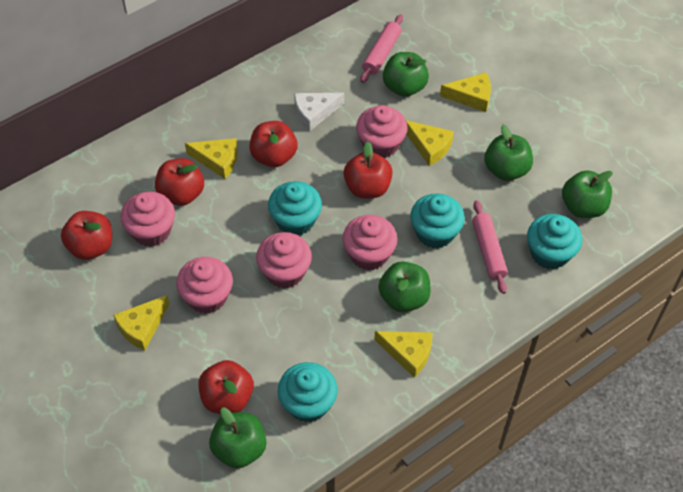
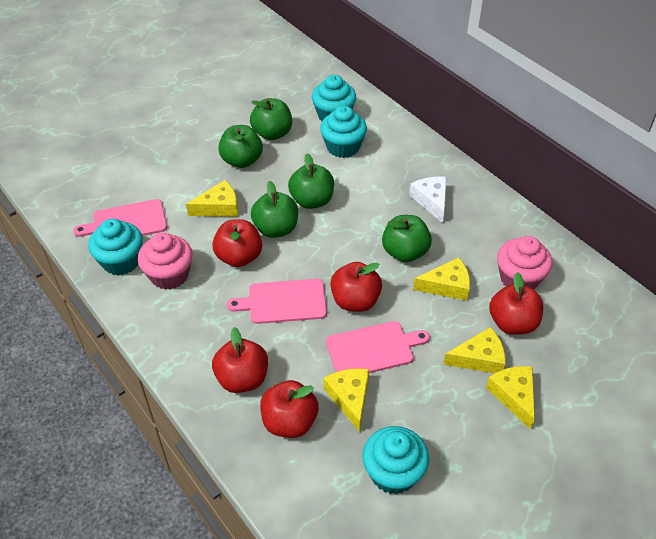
pink cupcake: [120,192,175,247] [176,257,233,314] [256,232,312,289] [342,215,398,270] [356,105,408,158] = 5 -> [138,232,193,290] [497,236,552,290] = 2
pink cutting board: none = 0 -> [73,199,167,237] [227,279,327,324] [326,321,430,373] = 3
pink rolling pin: [360,14,403,83] [472,201,508,294] = 2 -> none = 0

